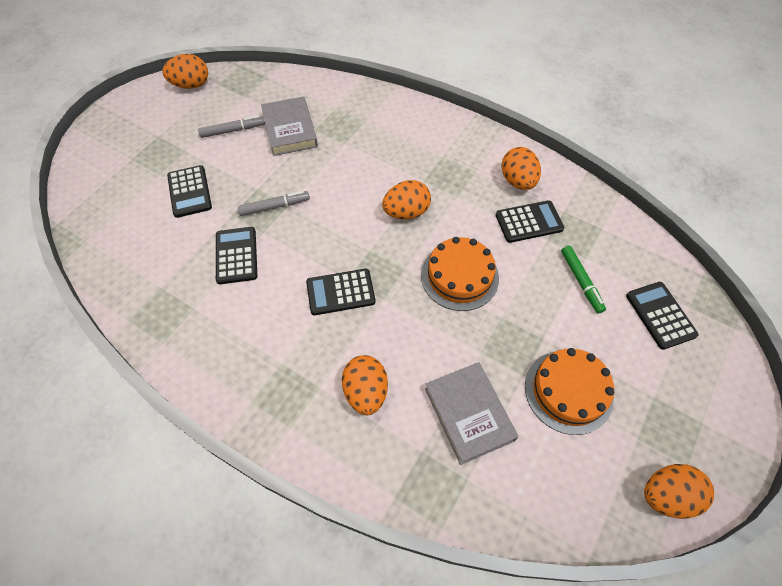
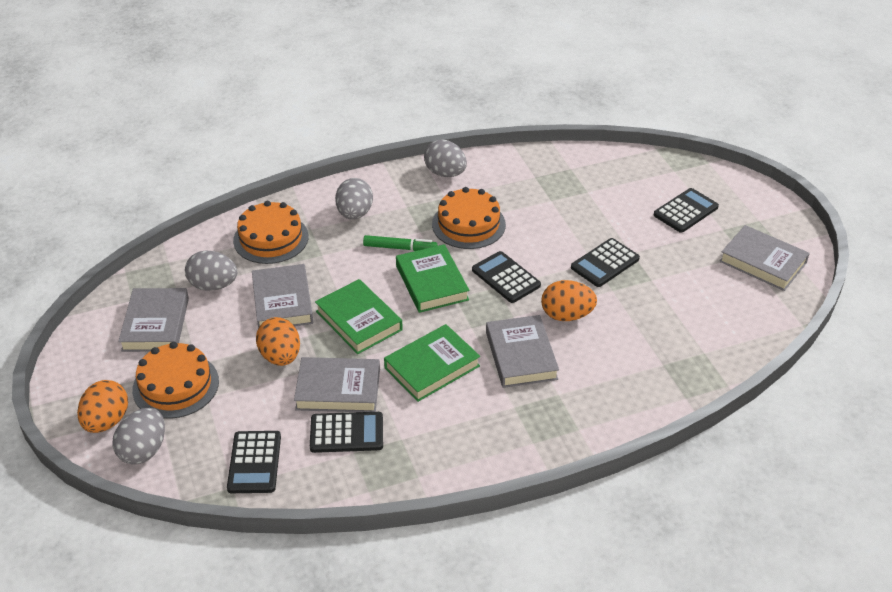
green book: none = 0 -> [315,279,403,354] [384,324,480,402] [396,244,469,313] = 3
grey book: [261,96,318,156] [425,362,519,465] = 2 -> [118,288,189,352] [252,264,313,329] [294,357,380,412] [486,315,559,388] [719,225,810,291] = 5
grey egg: none = 0 -> [112,408,165,465] [185,251,238,291] [335,178,373,220] [424,140,467,177] = 4
grey marker: [198,115,265,138] [238,191,310,216] = 2 -> none = 0
orange cake: [421,237,499,311] [525,348,614,435] = 2 -> [132,342,219,419] [233,201,309,264] [432,187,506,249] = 3
orange egg: [162,54,208,89] [342,355,388,415] [382,180,431,220] [501,147,541,190] [644,464,714,519] = 5 -> [77,380,128,433] [256,317,300,366] [541,280,597,321] = 3

